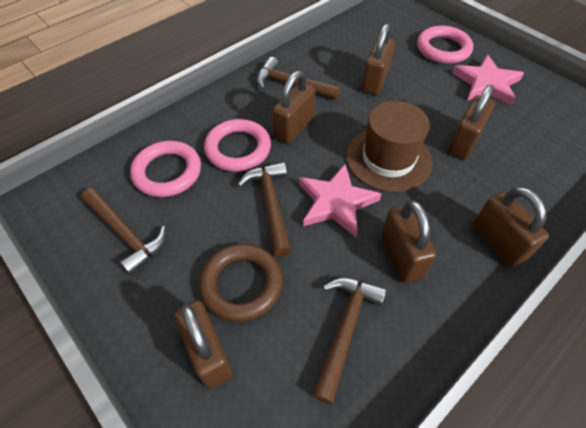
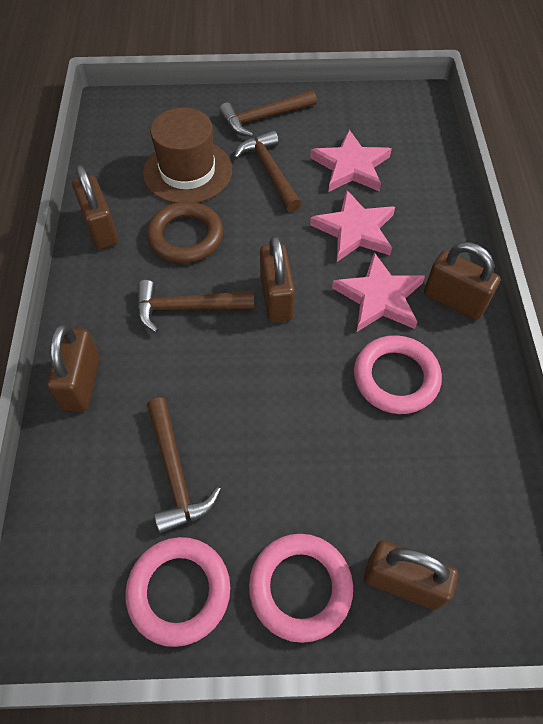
brown padlock: [174,300,233,389] [272,71,315,144] [362,24,395,95] [381,200,436,283] [448,85,495,159] [473,187,549,268] = 6 -> [47,324,100,412] [72,165,118,249] [260,235,295,322] [364,541,458,610] [424,242,500,320] = 5
pink star: [299,164,381,237] [452,55,524,105] = 2 -> [310,130,392,192] [310,189,395,262] [332,252,425,332] = 3

